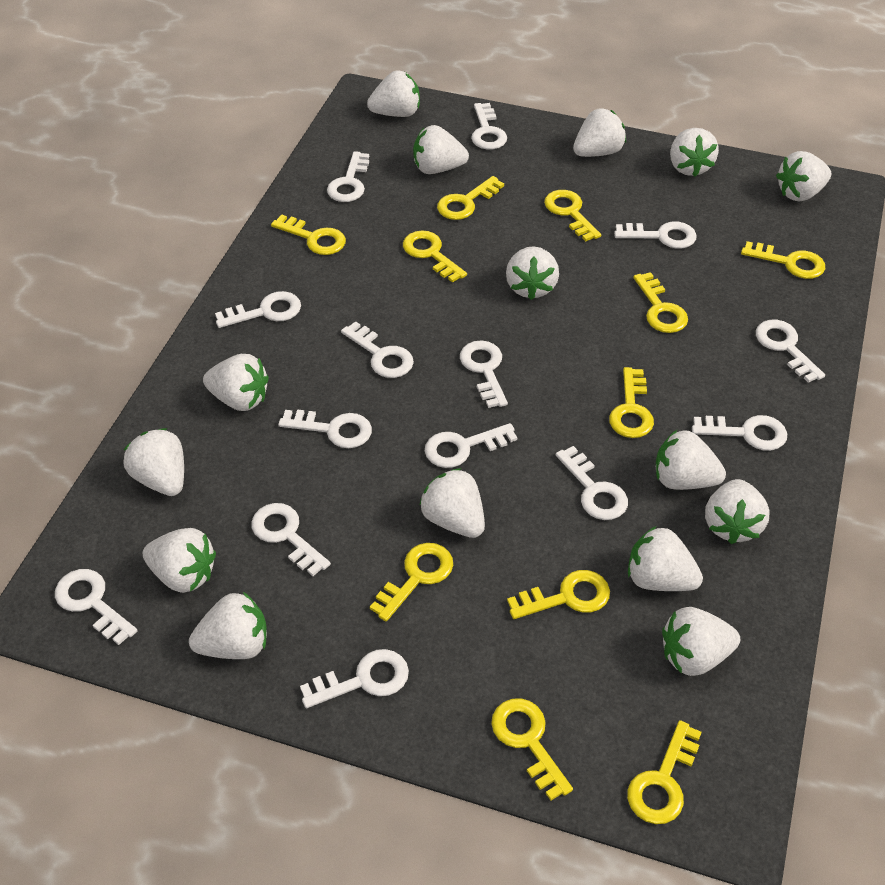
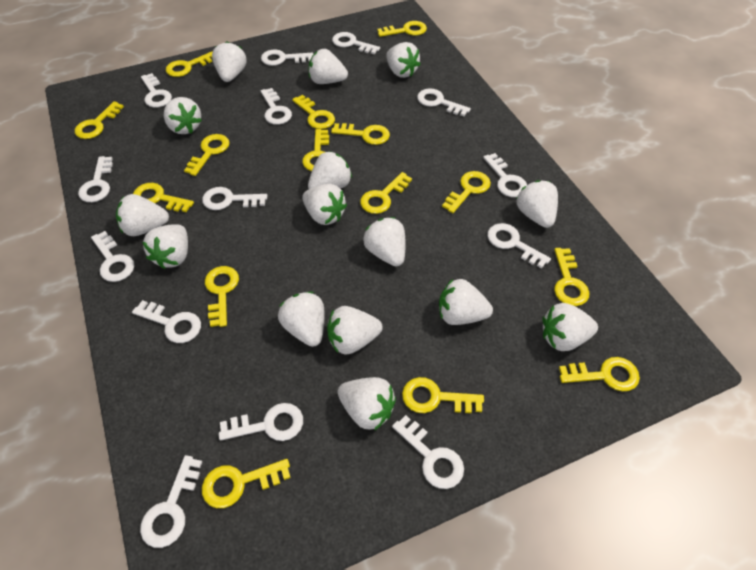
yellow key: [271,215,346,255] [370,543,453,622] [403,231,467,283] [437,176,504,220] [491,698,573,801] [507,570,610,619] [544,190,601,241] [609,367,654,438] [627,720,702,824] [633,272,688,333] [741,241,825,279] = 11 -> [75,101,124,139] [133,183,194,212] [166,51,213,77] [184,134,230,176] [202,459,291,508] [205,266,239,327] [292,95,335,129] [302,129,329,171] [331,123,390,145] [360,172,412,214] [377,21,427,37] [402,377,484,413] [442,171,491,213] [554,248,589,306] [559,357,640,391] = 15

